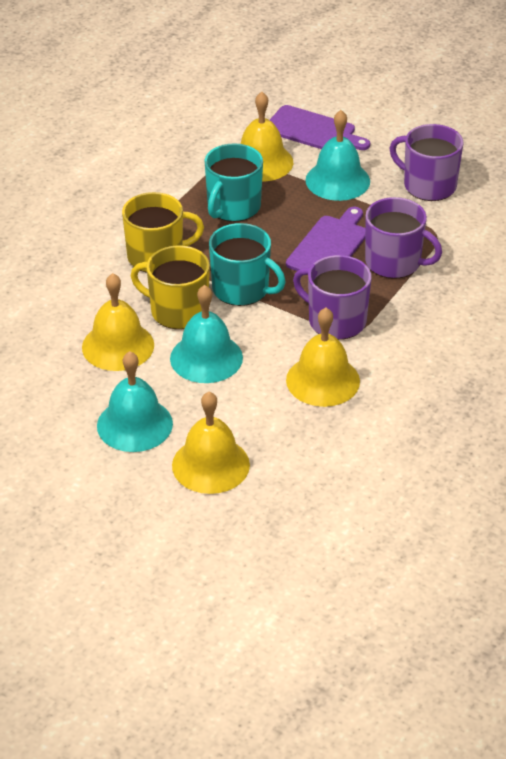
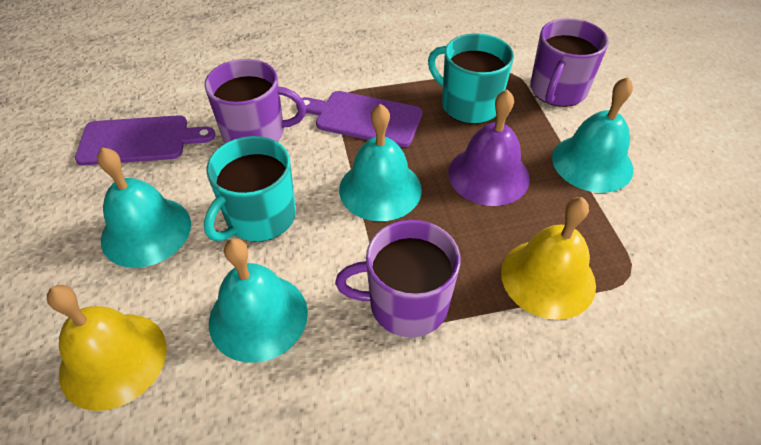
purple bell: none = 0 -> [448,89,530,206] = 1
turquoise bell: [97,351,173,452] [170,285,243,383] [306,110,370,201] = 3 -> [97,147,191,268] [209,238,308,363] [339,104,422,221] [552,77,634,193] = 4
yellow bell: [82,273,154,371] [172,392,250,494] [241,92,293,182] [286,308,360,407] = 4 -> [47,285,167,411] [501,197,596,320] = 2
yellow mug: [122,192,204,273] [131,245,210,329] = 2 -> none = 0

